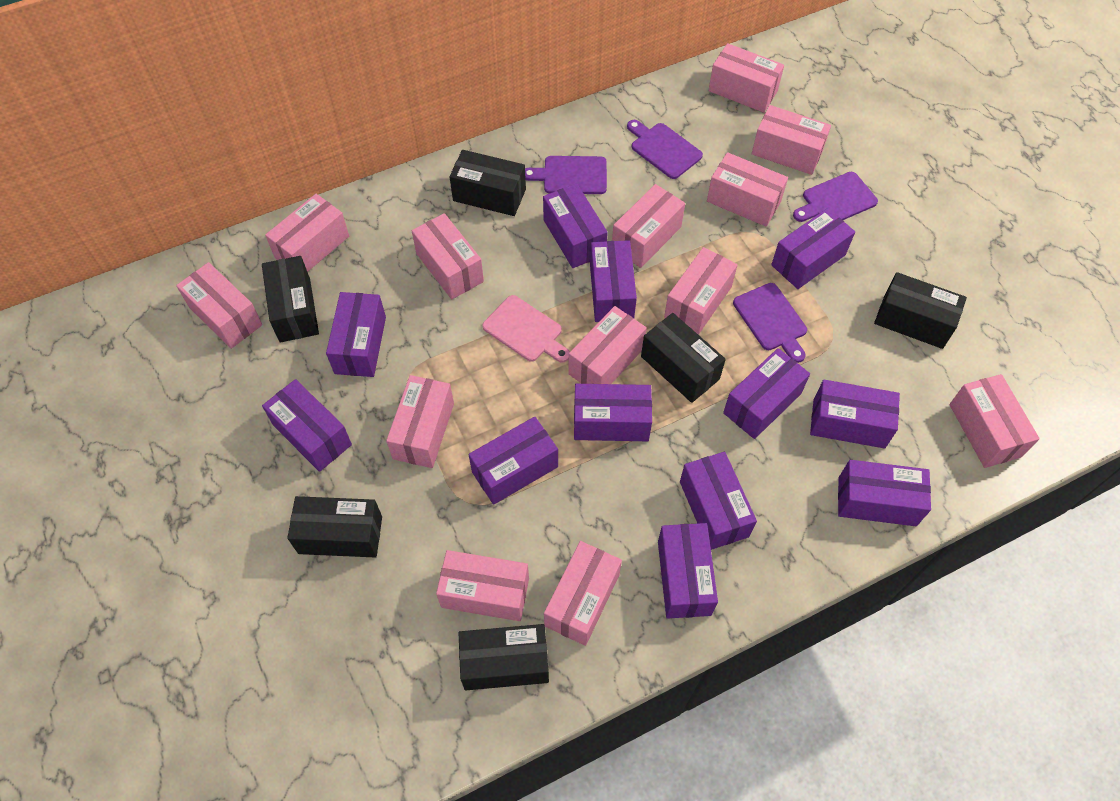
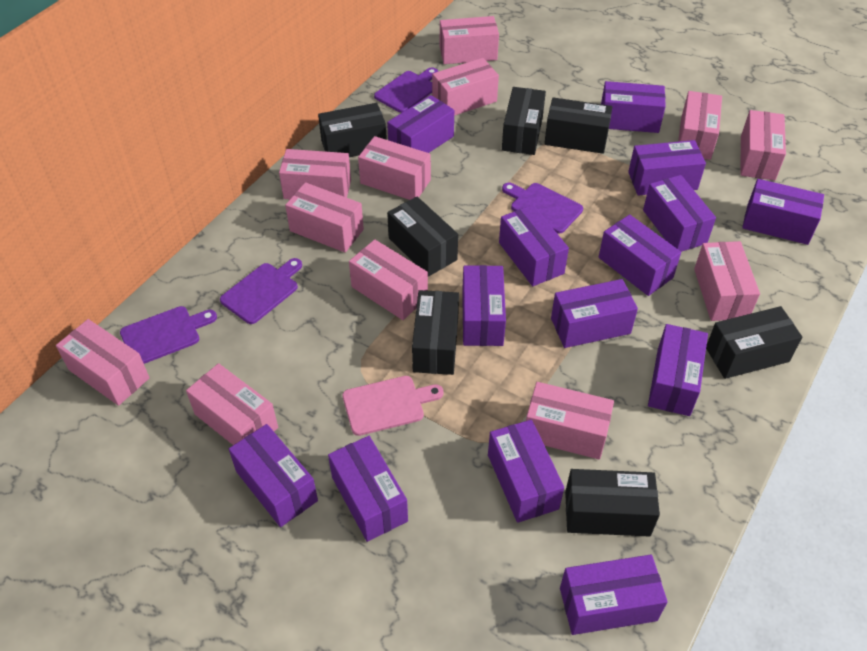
black box: [262,256,319,343] [287,496,382,558] [450,150,526,216] [458,624,549,690] [641,313,726,403] [874,272,967,349] = 6 -> [318,103,387,157] [387,196,458,277] [412,290,459,375] [502,87,546,155] [544,98,612,154] [565,469,660,537] [706,306,802,379] = 7
pink box: [176,262,262,349] [265,194,349,272] [386,375,454,468] [412,213,484,299] [436,550,529,621] [544,541,622,646] [568,306,647,384] [612,184,685,268] [664,247,737,335] [707,152,788,227] [708,43,784,113] [752,105,831,175] [949,374,1040,468] = 13 -> [56,319,150,406] [186,363,278,445] [279,149,351,199] [285,182,364,253] [349,239,428,320] [358,136,431,200] [432,58,499,116] [440,16,499,64] [526,382,614,460] [678,91,722,160] [694,241,760,321] [740,110,786,180] = 12
purple box: [262,379,352,472] [326,292,386,377] [469,417,558,505] [543,184,608,268] [574,384,652,441] [590,240,637,322] [658,523,718,619] [680,452,757,550] [723,348,810,439] [771,208,855,289] [810,380,900,448] [838,460,931,526] = 12 -> [229,424,318,527] [328,436,408,542] [387,95,454,153] [462,265,506,346] [488,420,564,523] [499,205,569,286] [551,279,638,348] [560,555,668,635] [599,214,681,296] [601,81,666,133] [628,140,706,196] [643,175,716,252] [648,324,708,416] [742,179,824,245] = 14

